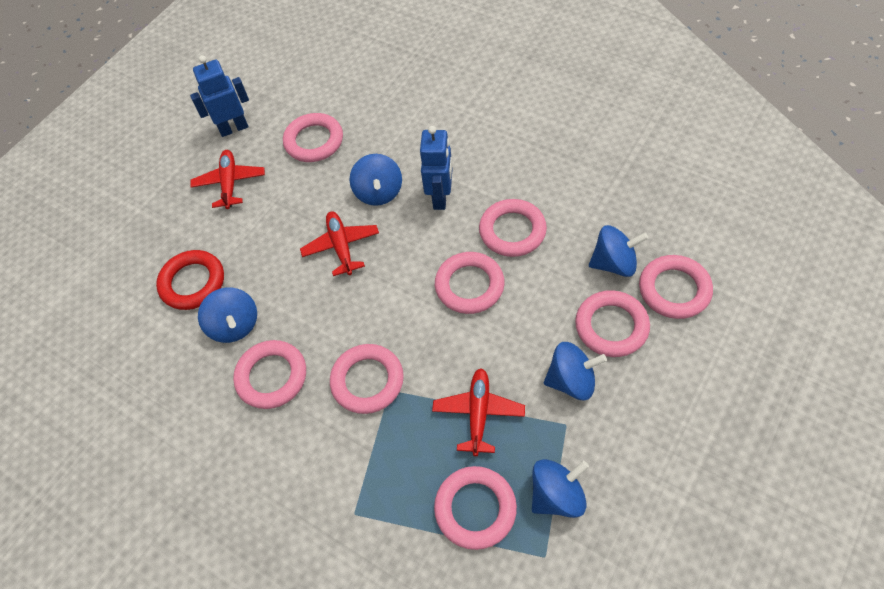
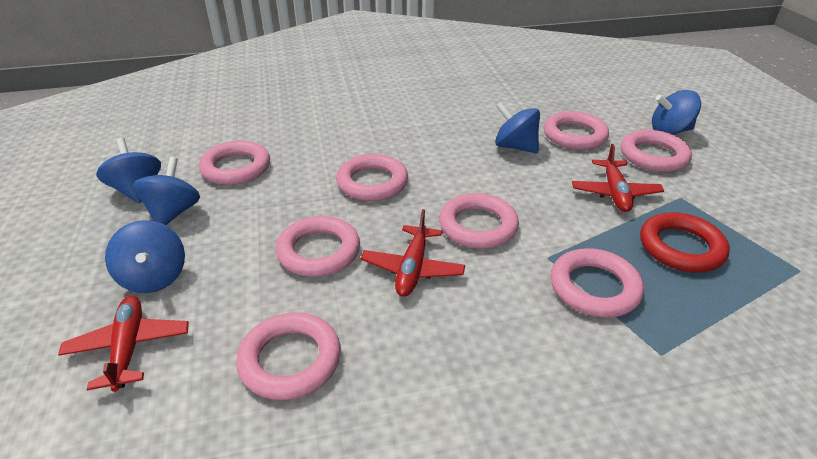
blue robot: [190,55,249,137] [420,126,453,210] = 2 -> none = 0

